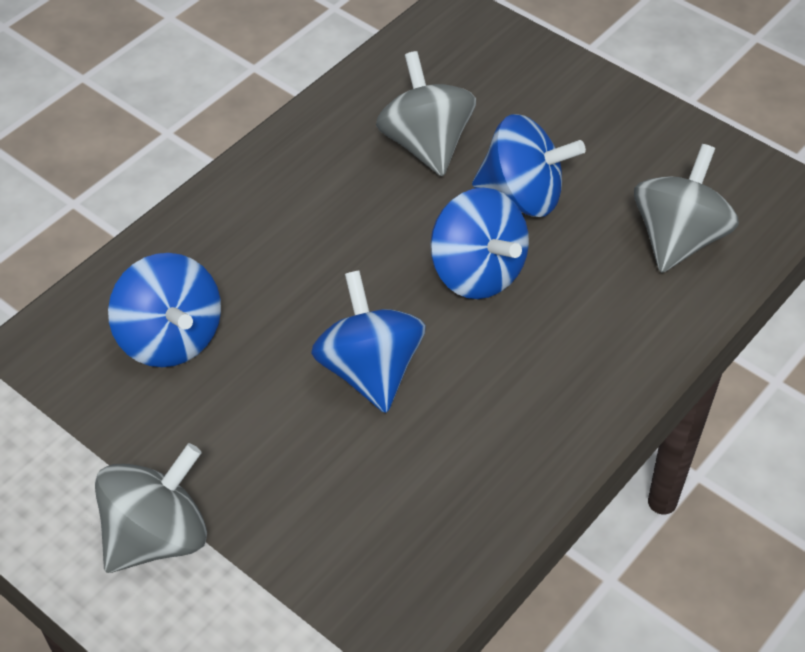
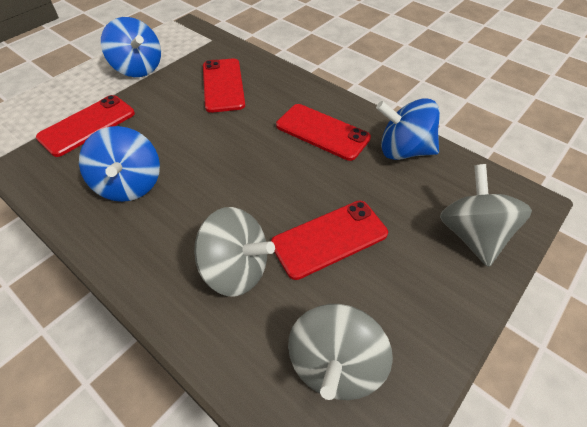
blue spinning top: [108,253,221,367] [311,270,426,413] [430,188,529,299] [472,114,586,217] = 4 -> [79,126,160,202] [101,17,161,77] [376,98,440,160] = 3
red phone: none = 0 -> [36,95,135,157] [203,58,245,113] [271,201,388,280] [276,104,371,161] = 4

